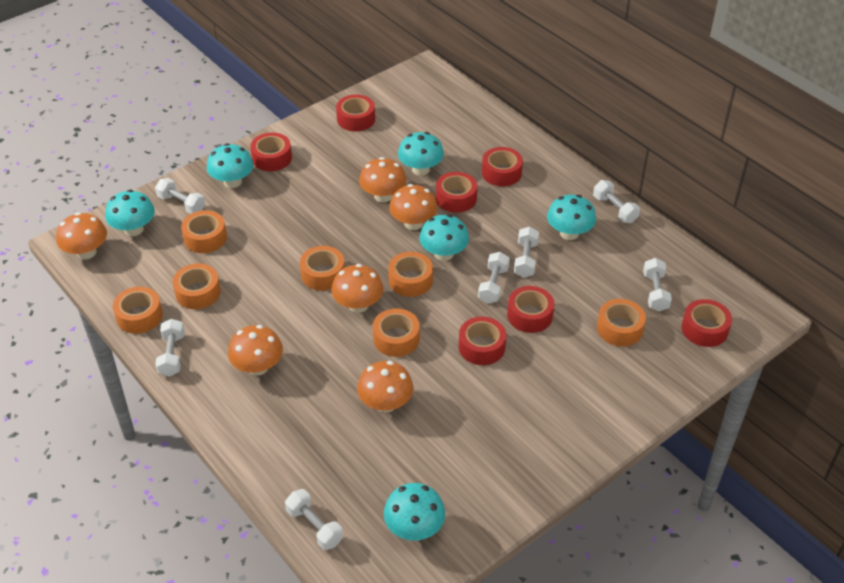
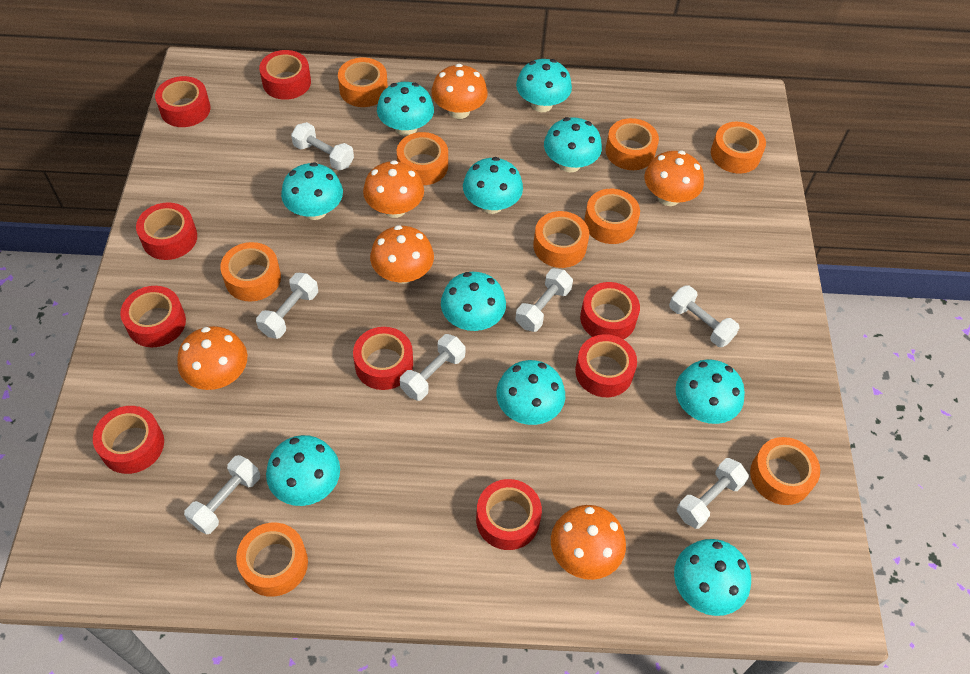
orange tape: [113,287,163,334] [173,264,221,309] [181,210,227,253] [300,246,345,291] [373,308,420,357] [388,252,433,297] [597,299,646,347] = 7 -> [220,242,281,302] [236,523,308,597] [338,58,388,107] [397,132,448,185] [533,211,589,268] [584,189,640,244] [606,118,659,170] [711,122,766,173] [750,437,820,505] = 9
red tape: [250,133,292,171] [336,95,375,131] [436,172,477,213] [459,317,506,365] [482,147,523,187] [507,286,554,333] [682,299,732,347] = 7 -> [93,406,164,474] [120,286,186,347] [136,202,197,260] [155,76,211,127] [259,50,311,100] [353,327,413,390] [476,479,542,550] [575,334,637,397] [580,282,640,339] = 9
turquoise mushroom: [105,190,155,236] [207,143,254,188] [384,483,445,541] [398,132,444,176] [419,214,469,261] [547,194,596,240] = 6 -> [266,435,340,506] [281,162,343,220] [377,82,434,136] [441,272,506,331] [463,157,523,214] [496,360,565,425] [516,59,572,112] [544,117,602,172] [674,539,751,616] [675,359,745,424] = 10

